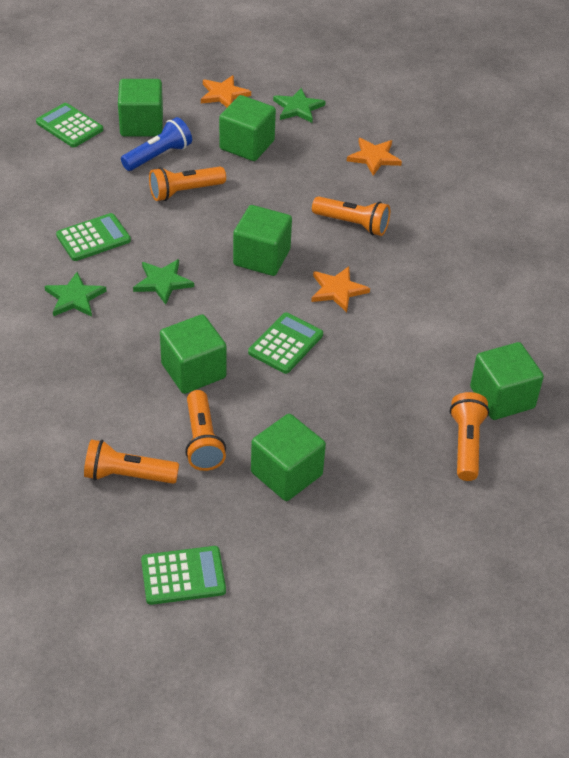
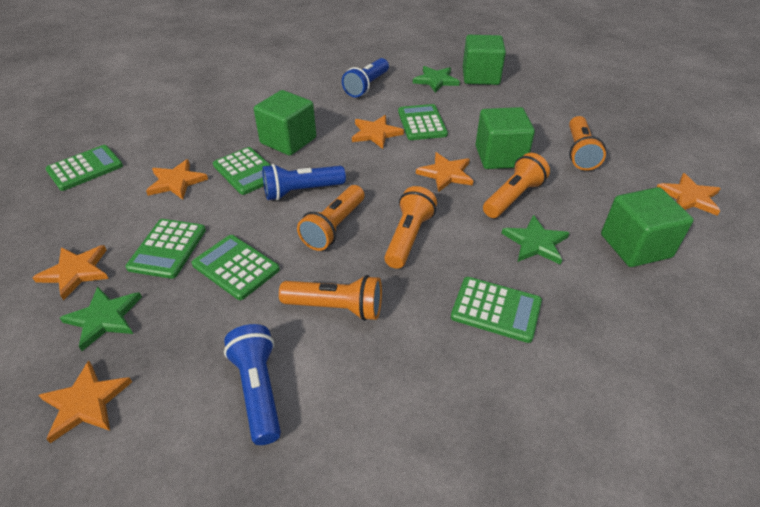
blue flashlight: [121,117,192,171] = 1 -> [224,324,281,445] [262,164,346,201] [342,58,389,97] = 3
green calculator: [36,103,103,147] [56,213,131,261] [141,546,226,605] [248,313,323,374] = 4 -> [45,145,123,191] [125,219,206,279] [192,235,280,300] [213,147,270,195] [398,104,448,140] [451,277,542,343] = 6
green cube: [118,79,163,136] [160,314,226,394] [219,95,276,161] [233,205,292,276] [251,414,326,501] [470,342,544,420] = 6 -> [254,90,316,156] [463,35,506,85] [475,107,535,169] [601,187,694,267] = 4
orange star: [201,75,251,107] [311,266,370,312] [347,138,402,176] = 3 -> [32,245,109,301] [38,361,132,443] [146,159,208,200] [352,115,404,149] [416,152,473,192] [657,173,721,216] = 6

